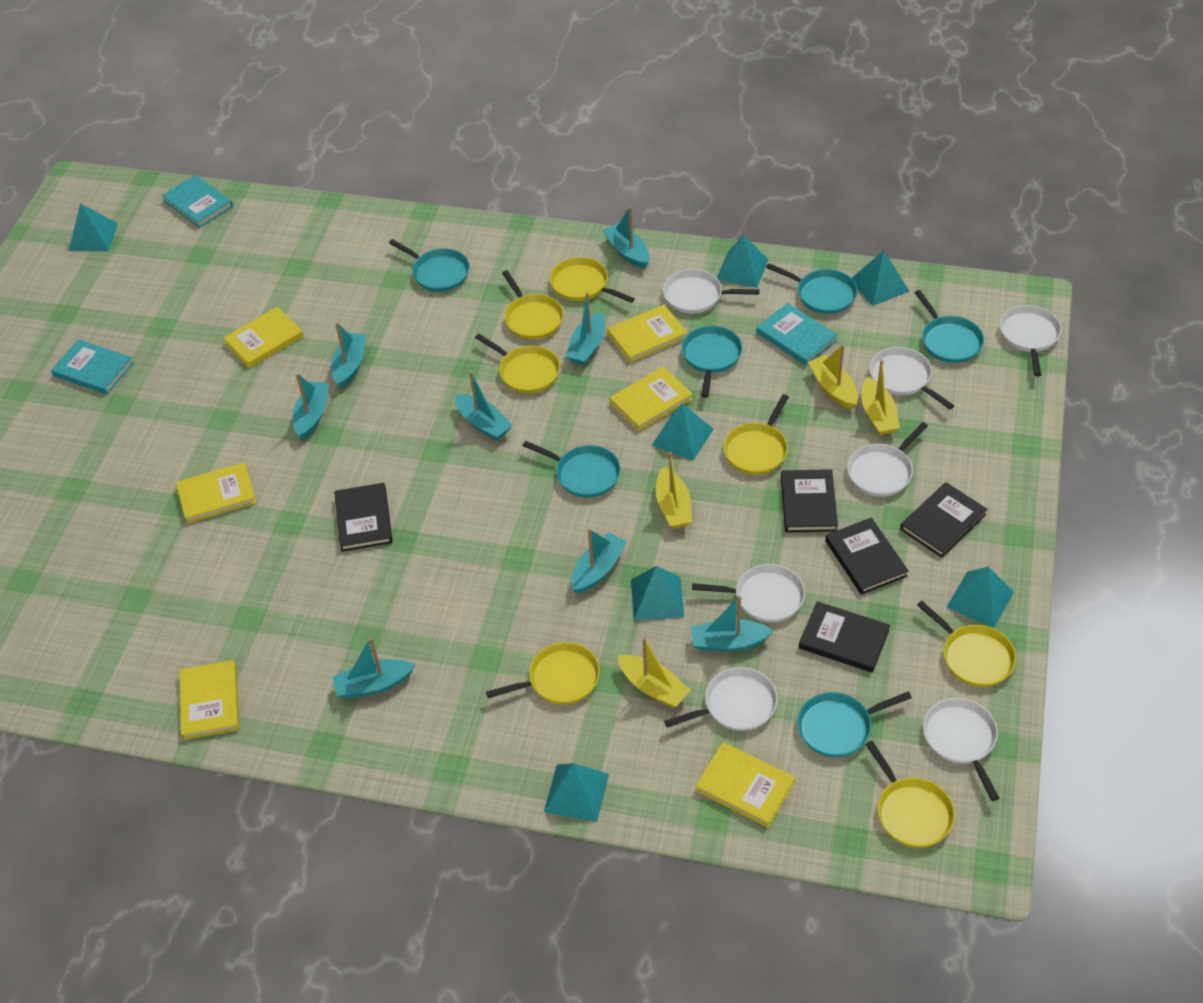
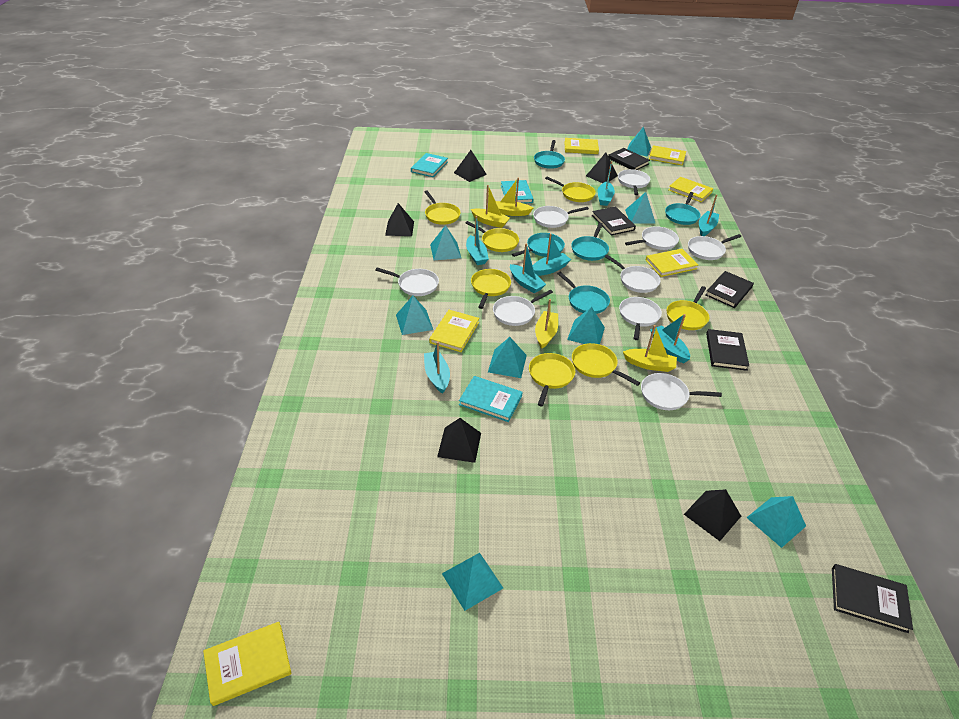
black pyramid: none = 0 -> [385,203,414,236] [437,418,481,463] [454,150,487,182] [586,153,618,183] [684,489,741,541] = 5
turquoise boat: [292,373,329,440] [331,323,366,388] [333,637,415,699] [455,371,513,441] [566,292,605,365] [571,529,627,594] [602,207,650,269] [691,596,773,652] = 8 -> [424,341,450,394] [466,216,489,265] [510,243,546,293] [533,234,571,276] [598,161,615,206] [650,314,690,363] [699,194,719,236] = 7
turquoise pan: [389,239,470,292] [523,441,621,498] [682,326,742,398] [766,263,858,314] [798,691,912,757] [915,290,984,363] = 6 -> [512,233,565,257] [534,140,565,169] [557,272,610,314] [571,223,609,261] [665,192,701,225] = 5
turquoise pyramid: [69,203,118,251] [544,763,609,822] [631,566,684,621] [652,403,713,461] [717,234,768,288] [852,250,909,306] [947,567,1014,628] = 7 -> [396,296,433,335] [430,225,461,260] [442,553,503,611] [488,337,527,378] [567,307,605,344] [625,192,656,224] [627,127,651,157] [746,496,806,548] = 8
white pan: [663,269,760,314] [664,667,778,731] [692,564,805,622] [847,422,928,497] [869,347,954,410] [923,698,999,801] [999,305,1062,376] = 7 -> [375,268,439,296] [493,290,553,326] [533,206,589,228] [605,255,660,293] [618,169,650,195] [619,297,662,340] [625,226,679,250] [641,373,722,410] [688,234,741,260] = 9

